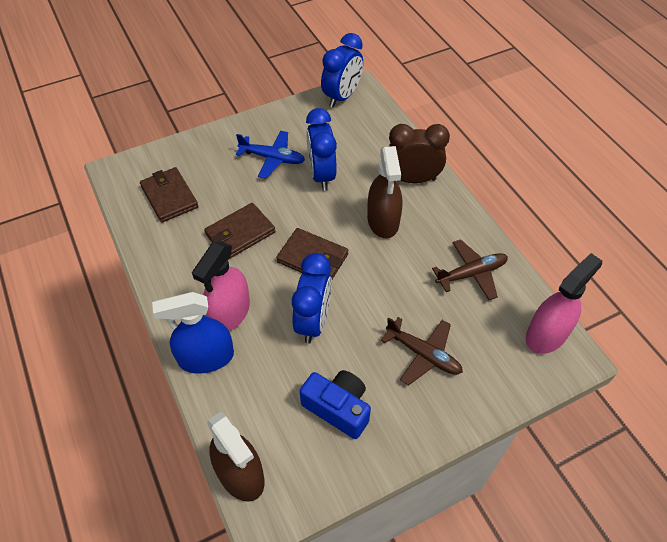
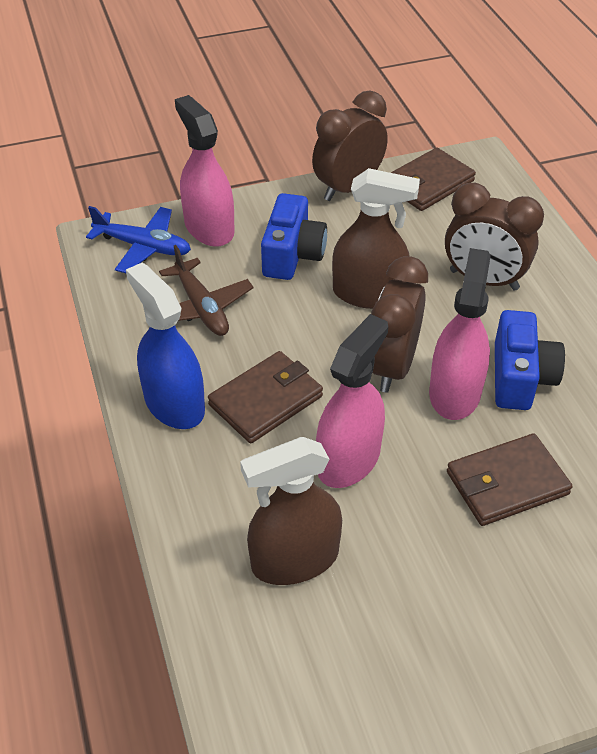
blue camera: [300,370,371,439] = 1 -> [261,193,327,280] [495,310,565,410] = 2
blue clock: [292,253,332,344] [306,108,337,191] [321,33,363,108] = 3 -> none = 0
brown clock: [389,124,450,183] = 1 -> [312,91,388,201] [371,256,428,393] [445,183,544,291] = 3
brown plane: [381,317,463,385] [432,239,508,300] = 2 -> [159,245,254,336] = 1
pink spray bottle: [192,241,250,331] [526,253,602,354] = 2 -> [175,95,235,247] [316,314,388,488] [429,248,491,420] = 3

